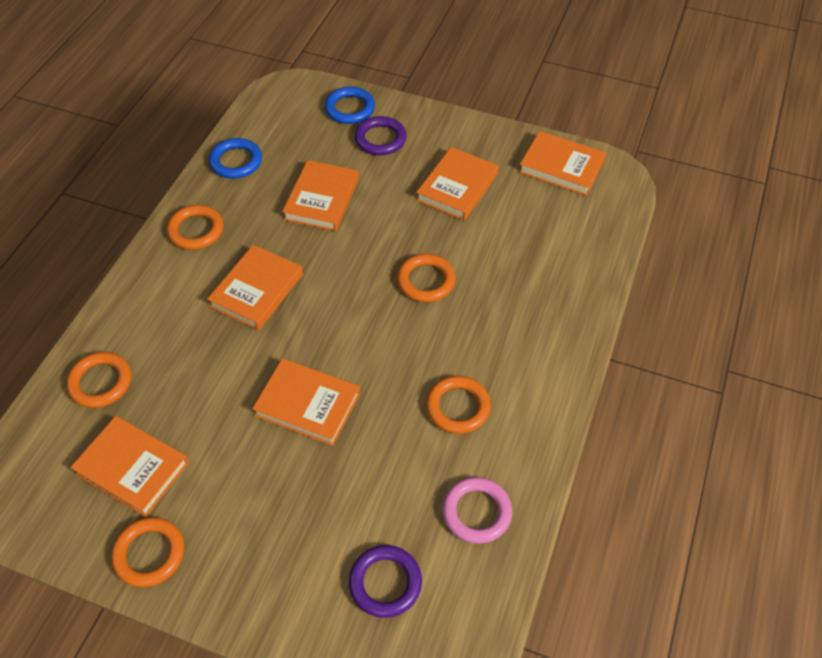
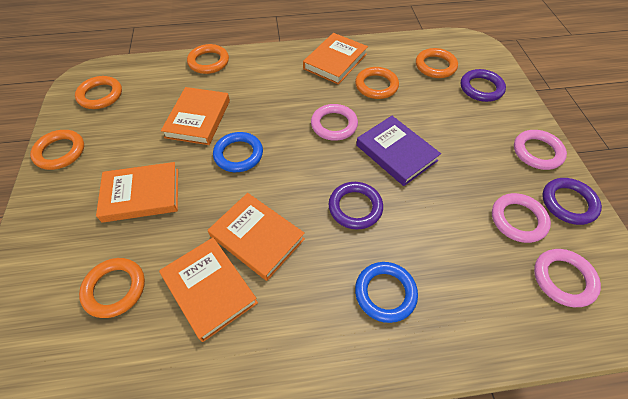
orange book: [70,416,189,517] [207,245,303,330] [252,358,360,446] [282,160,359,231] [416,147,499,221] [519,131,606,196] = 6 -> [96,162,178,223] [159,237,258,342] [161,87,230,145] [208,193,305,281] [303,33,368,85] = 5
orange ring: [66,352,132,408] [111,517,184,587] [167,205,224,250] [397,254,456,302] [426,376,491,434] = 5 -> [30,130,84,170] [75,76,122,109] [79,258,145,318] [187,44,229,74] [355,67,399,99] [416,48,458,78] = 6
pink ring: [442,477,512,544] = 1 -> [311,104,358,141] [492,193,551,243] [514,130,567,170] [534,249,601,307] = 4
purple book: none = 0 -> [356,116,441,186] = 1
purple ring: [349,545,422,618] [355,116,406,155] = 2 -> [328,182,383,229] [461,69,506,102] [542,178,602,225] = 3

